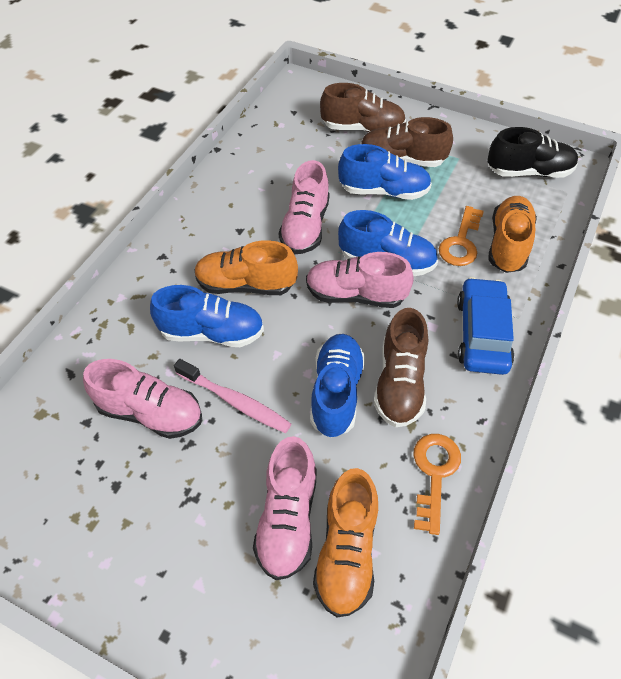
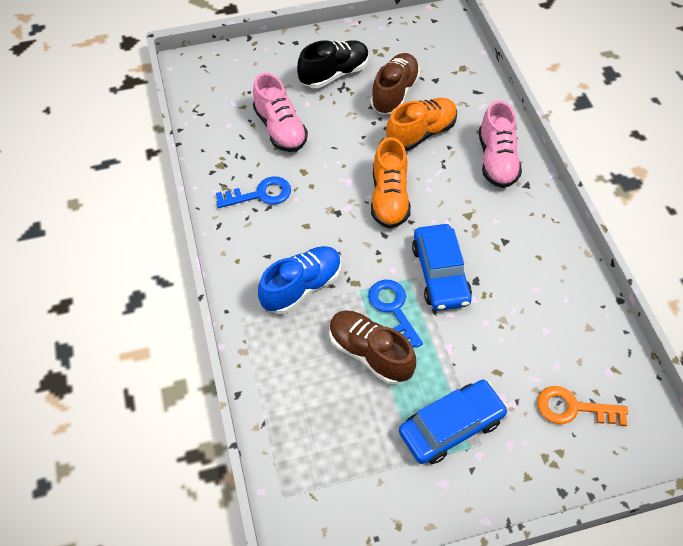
blue car: [457,277,514,375] = 1 -> [399,380,508,464] [412,224,472,311] = 2
blue key: none = 0 -> [216,177,291,208] [368,280,423,348] = 2
blue shoe: [150,285,264,347] [310,334,365,438] [338,144,432,200] [338,210,438,276] = 4 -> [258,246,341,314] = 1
brown shoe: [320,83,406,132] [361,117,453,167] [374,308,428,427] = 3 -> [329,311,416,385] [370,53,420,114] = 2
orange key: [413,434,461,535] [439,206,484,266] = 2 -> [537,386,628,426] = 1
orange shoe: [194,240,298,295] [313,468,378,617] [488,196,537,273] = 3 -> [371,137,411,229] [386,98,457,151] = 2
pink shoe: [83,359,202,439] [253,436,317,580] [279,160,330,254] [306,252,414,308] = 4 -> [253,73,308,152] [479,100,522,188] = 2
pink toothbrush: [174,359,291,433] = 1 -> none = 0

